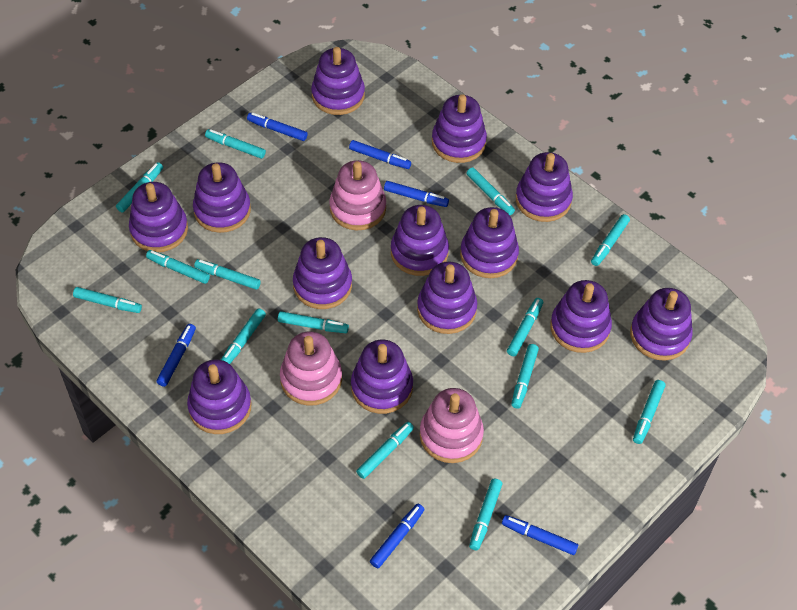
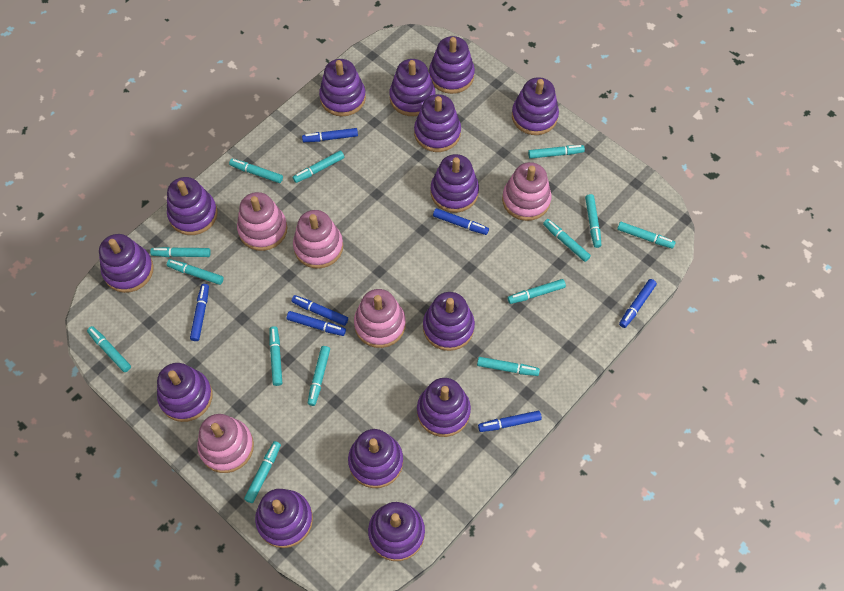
blue marker: [156,324,196,387] [247,112,308,141] [349,140,411,169] [370,504,425,568] [384,181,449,207] [502,515,578,555] = 6 -> [190,284,209,341] [287,311,346,336] [292,295,348,326] [302,128,358,142] [433,208,489,235] [478,411,542,432] [619,279,657,328] = 7
pink stacking toy: [280,331,342,406] [329,160,386,230] [420,388,484,463] = 3 -> [197,414,254,473] [237,192,287,251] [293,210,343,269] [354,289,406,348] [502,162,552,221] = 5
purple stacking toy: [129,182,188,252] [187,359,252,434] [193,162,251,233] [293,237,352,309] [311,47,365,115] [351,340,413,414] [391,205,449,276] [417,262,477,334] [432,94,487,163] [460,207,519,278] [516,152,573,222] [550,280,612,353] [630,288,693,361] = 13 -> [99,234,154,293] [157,363,213,422] [167,177,218,235] [255,489,313,548] [319,59,366,116] [348,429,403,488] [368,502,425,561] [389,59,436,116] [414,94,461,152] [417,378,471,437] [423,292,475,351] [429,36,475,94] [431,154,479,213] [512,77,559,135] = 14

